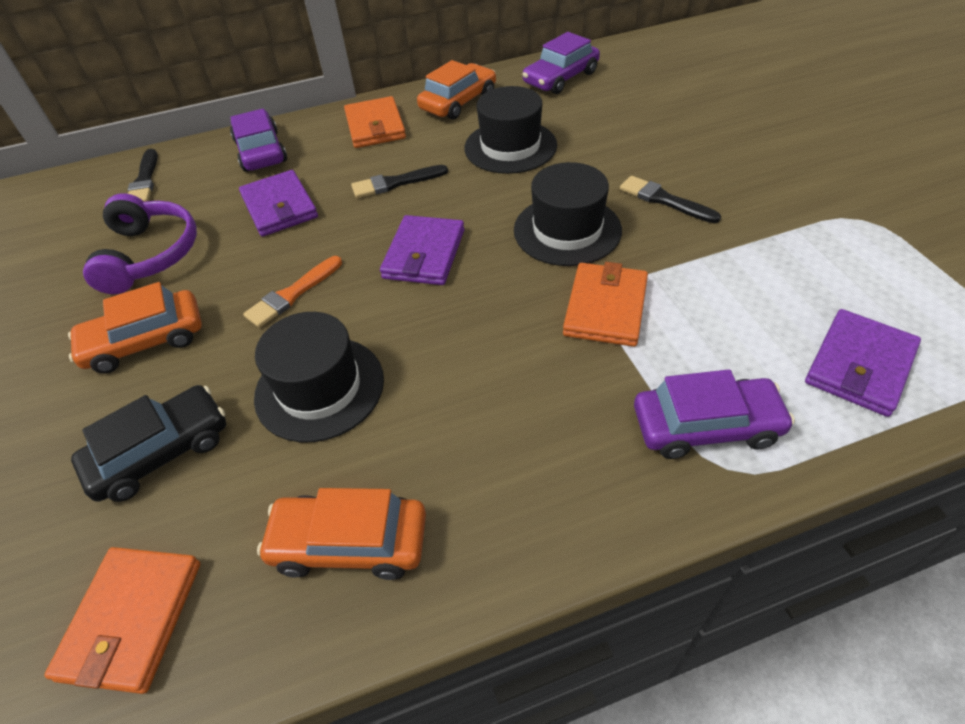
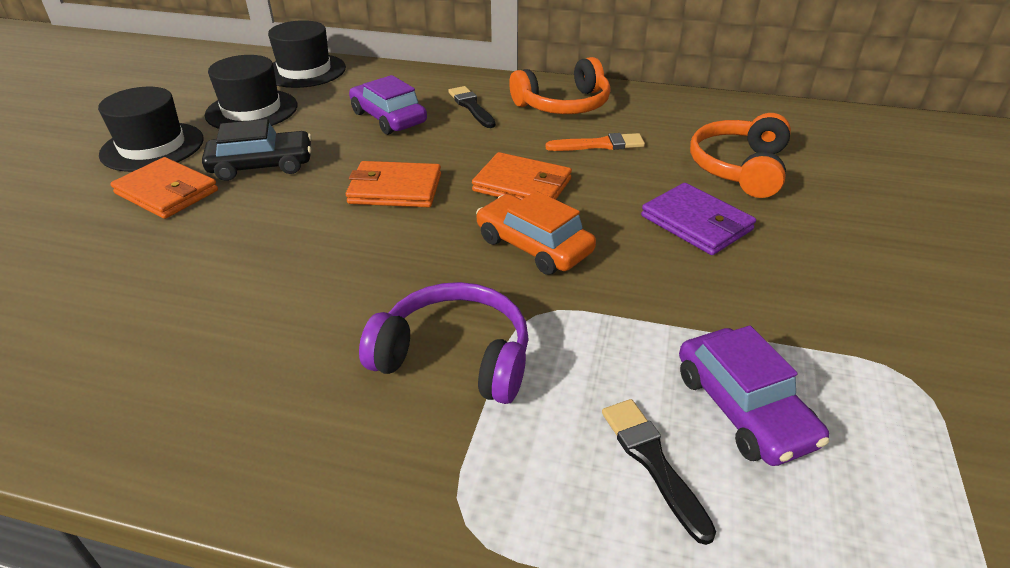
black brush: [128,149,158,202] [351,165,448,198] [620,176,721,223] = 3 -> [448,86,496,128] [602,399,716,545] = 2
orange car: [68,282,202,374] [257,488,426,580] [417,60,496,120] = 3 -> [476,191,596,275] = 1
orange headphones: none = 0 -> [509,57,611,114] [690,113,791,198] = 2
purple car: [230,109,287,172] [522,32,600,94] [634,370,795,459] = 3 -> [349,75,427,135] [679,325,829,466] = 2
purple wallet: [239,170,318,237] [380,215,464,285] [805,309,921,417] = 3 -> [641,183,756,255] = 1

